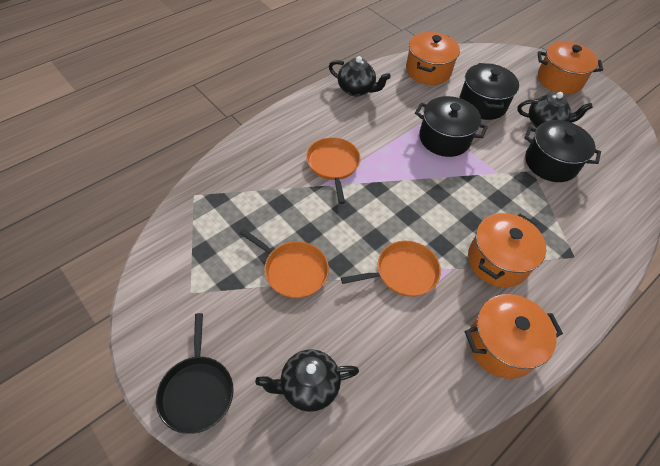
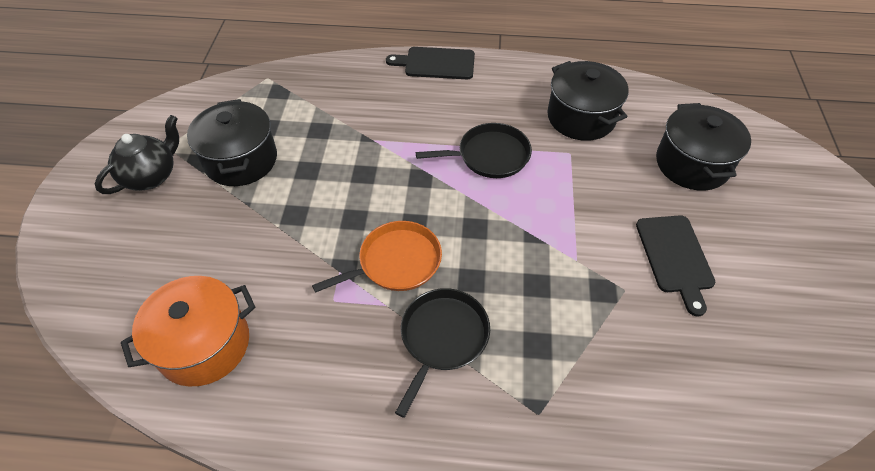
black cutting board: none = 0 -> [386,47,475,79] [636,215,715,317] = 2
black pan: [156,313,234,434] = 1 -> [395,288,490,418] [416,123,532,178] = 2
black teapot: [255,349,359,412] [329,56,391,97] [517,92,593,128] = 3 -> [95,115,179,194] = 1
orange pan: [239,229,329,298] [306,137,361,204] [341,241,441,297] = 3 -> [312,221,442,293] = 1
orange pot: [406,32,460,85] [465,294,563,379] [468,213,546,287] [538,41,603,94] = 4 -> [121,276,256,387] = 1

